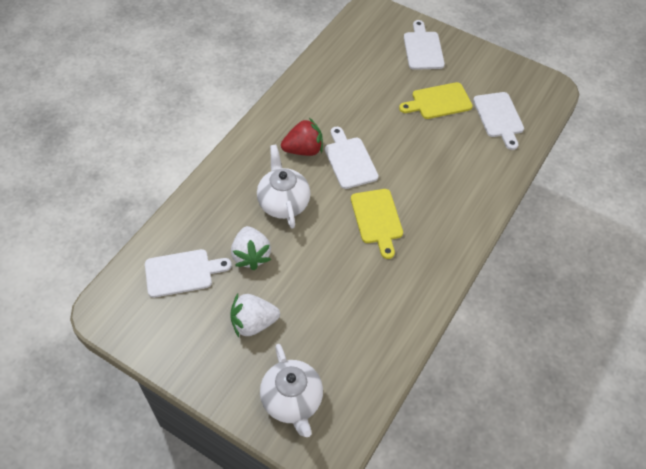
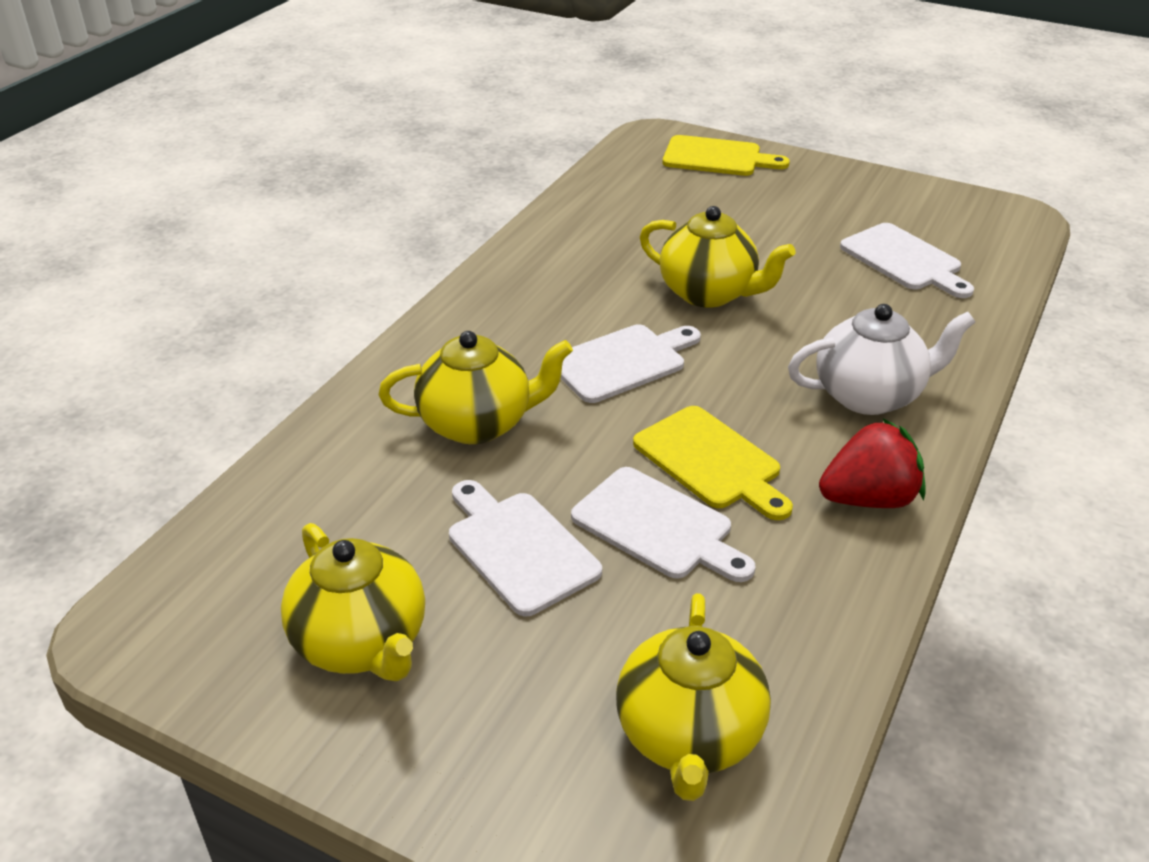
white strawberry: [230,294,280,337] [231,226,271,270] = 2 -> none = 0
white teapot: [257,145,310,228] [260,344,323,437] = 2 -> [788,304,975,415] = 1
yellow teapot: none = 0 -> [281,523,425,681] [379,331,573,444] [616,593,771,801] [640,206,795,308] = 4

